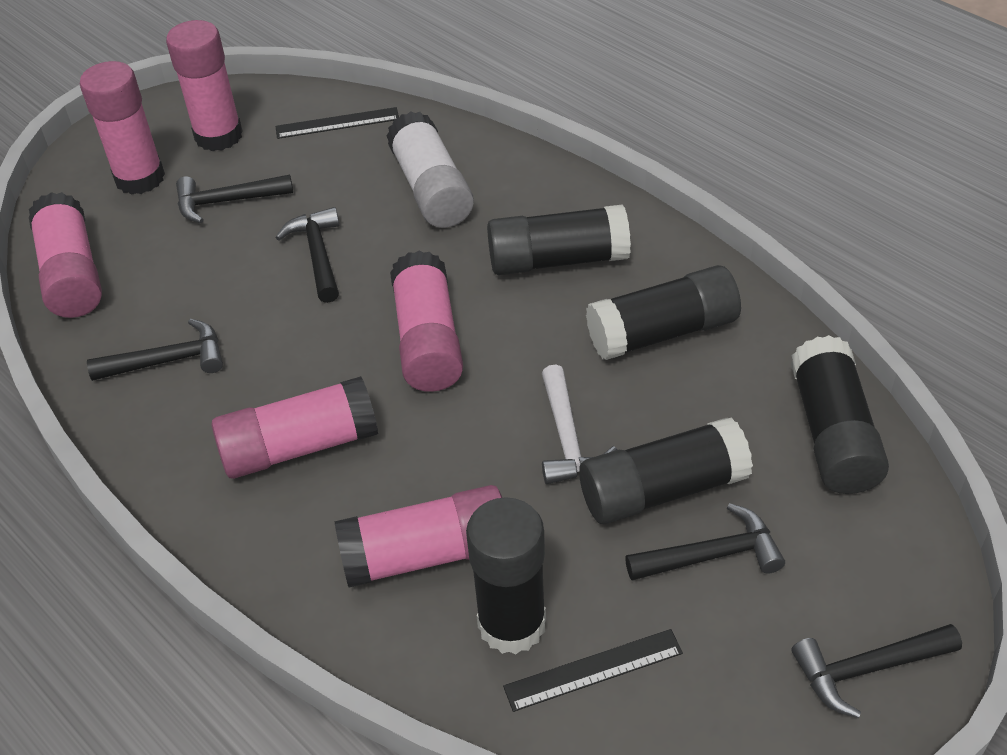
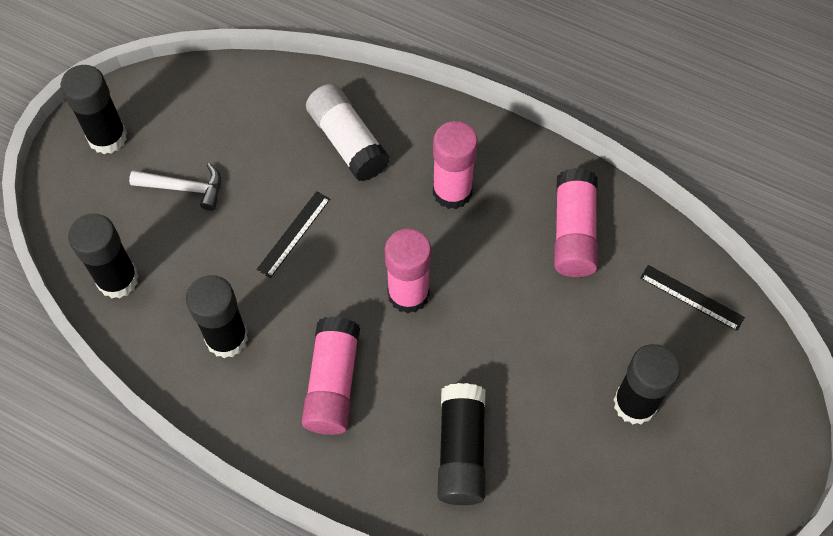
black hammer: [87,319,223,381] [176,175,293,223] [275,207,340,303] [625,503,785,581] [792,624,962,718] = 5 -> none = 0
pink glue stick: [29,192,102,318] [80,61,165,195] [166,20,243,151] [212,376,378,479] [334,485,502,588] [390,251,463,392] = 6 -> [302,317,360,435] [385,229,431,313] [433,121,478,209] [554,168,598,277] = 4

